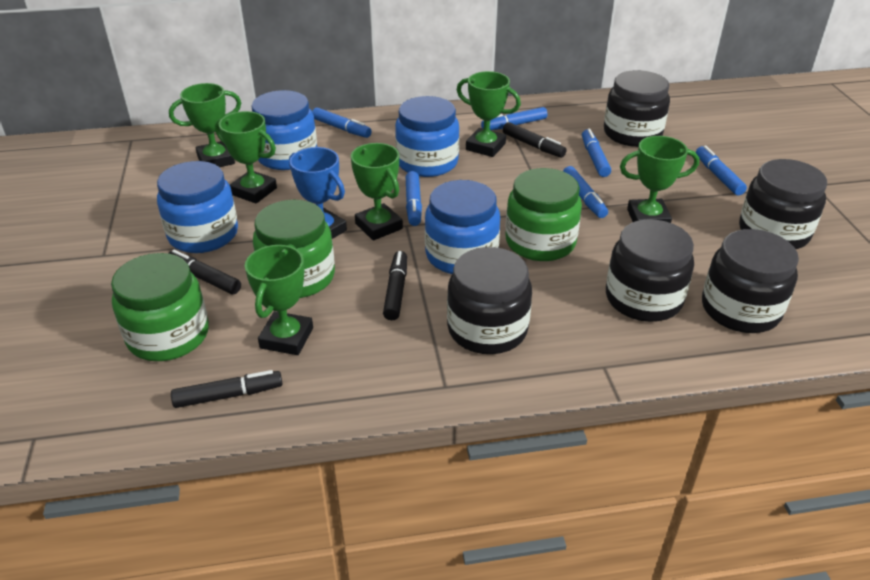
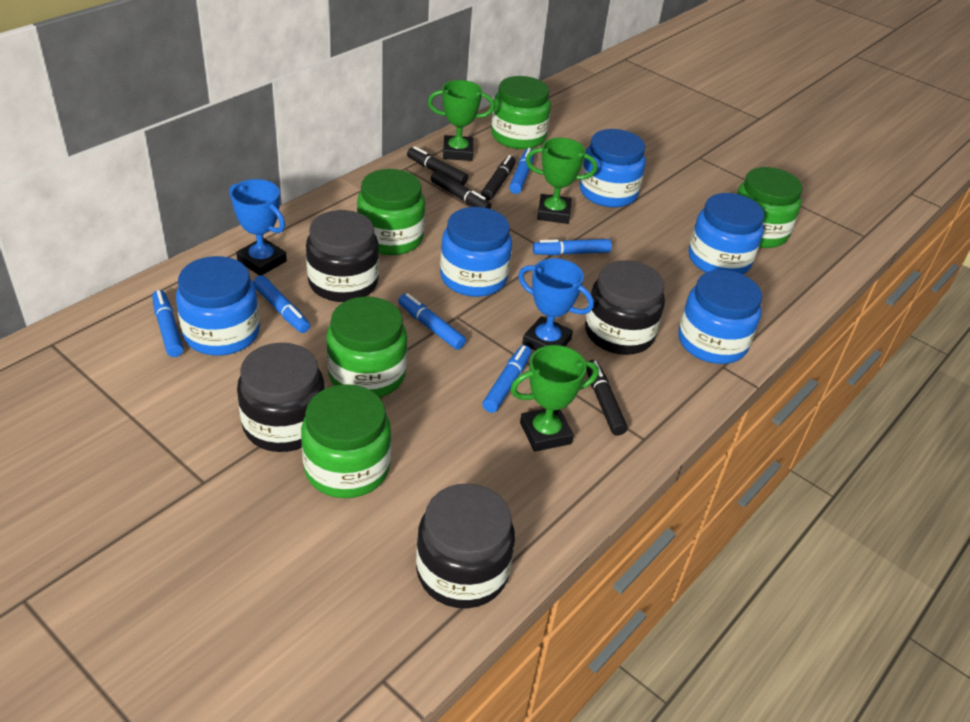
black jar: [447,247,532,354] [604,70,670,147] [606,219,694,322] [702,229,799,333] [739,159,827,249] = 5 -> [237,343,325,452] [306,210,379,302] [416,483,515,608] [585,260,665,355] = 4
blue jar: [157,161,238,253] [251,90,317,170] [395,96,459,177] [425,180,500,274] = 4 -> [176,256,260,356] [440,207,512,297] [580,129,646,208] [678,270,762,364] [689,193,764,274] = 5
blue trophy: [289,147,347,239] = 1 -> [229,179,287,276] [518,258,594,351] = 2
green jar: [111,253,209,361] [253,200,335,298] [505,168,582,261] = 3 -> [301,384,391,498] [326,297,408,397] [357,169,425,255] [491,76,551,149] [737,167,803,248] = 5
green trophy: [169,83,241,167] [215,111,277,204] [245,244,313,355] [351,143,403,241] [457,71,521,157] [620,136,699,223] = 6 -> [428,80,495,161] [510,345,599,452] [526,138,597,224] = 3

